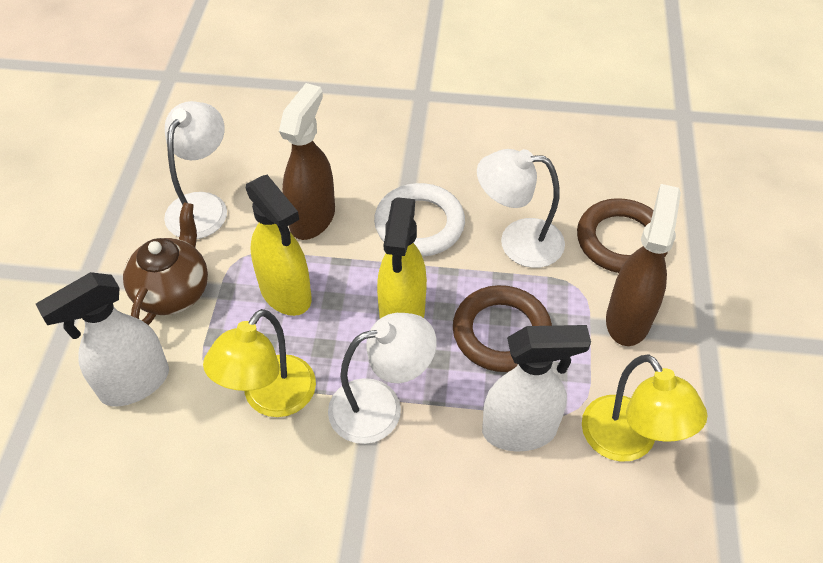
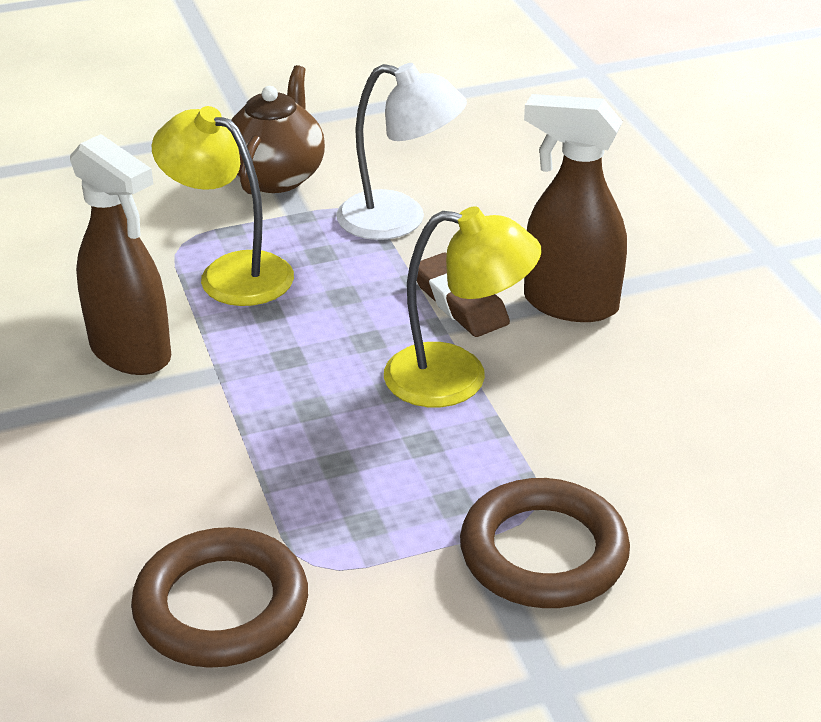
brown eraser: none = 0 -> [417,253,510,337] = 1
white lamp: [164,101,227,239] [328,313,437,444] [477,149,565,268] = 3 -> [336,63,467,240] = 1
white ring: [374,183,465,257] = 1 -> none = 0
white spray bottle: [36,272,169,406] [482,325,591,451] = 2 -> none = 0
yellow spray bottle: [246,175,312,316] [377,197,427,319] = 2 -> none = 0

